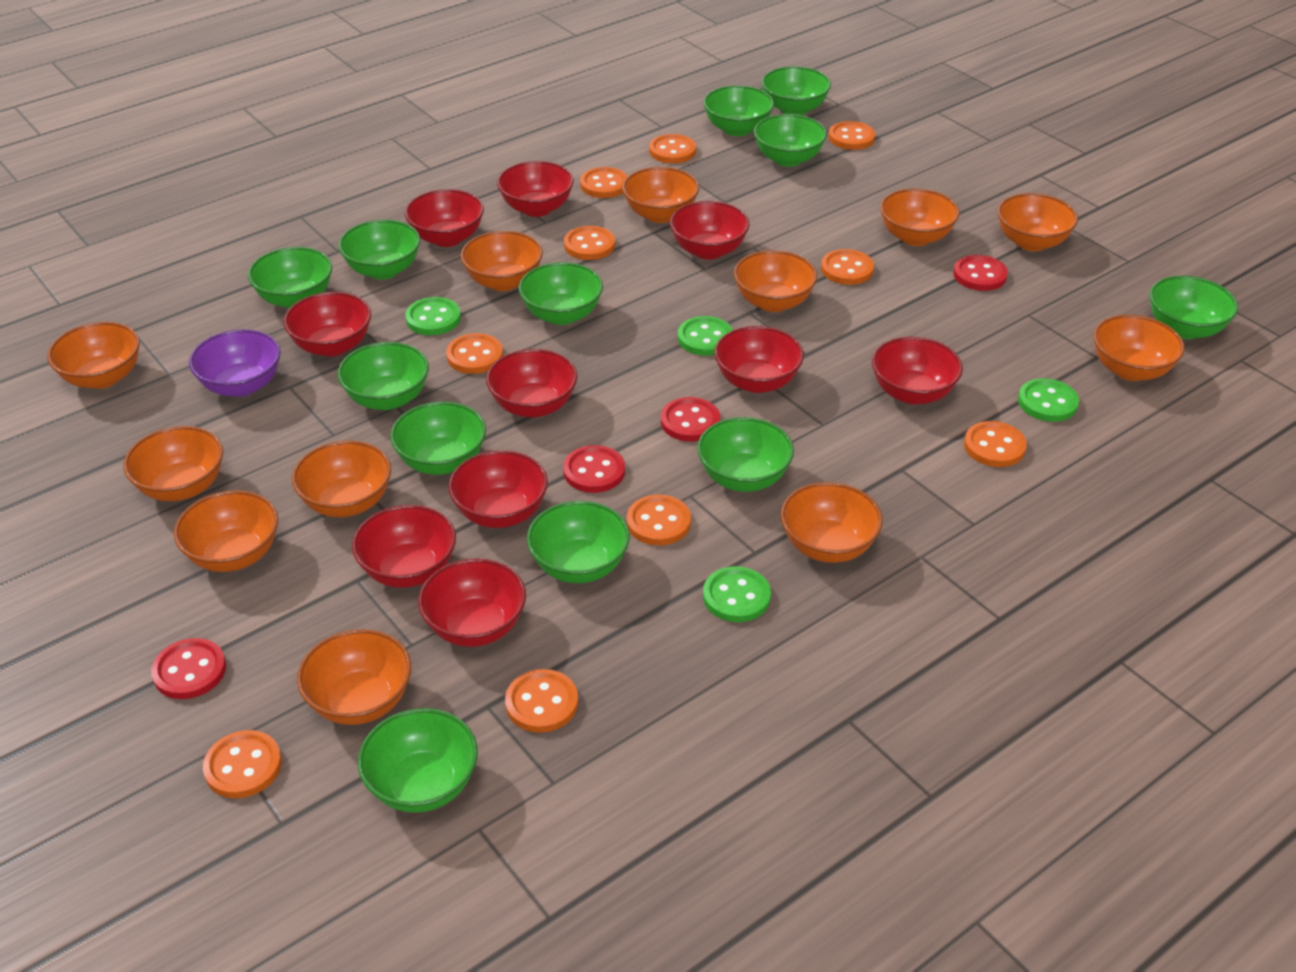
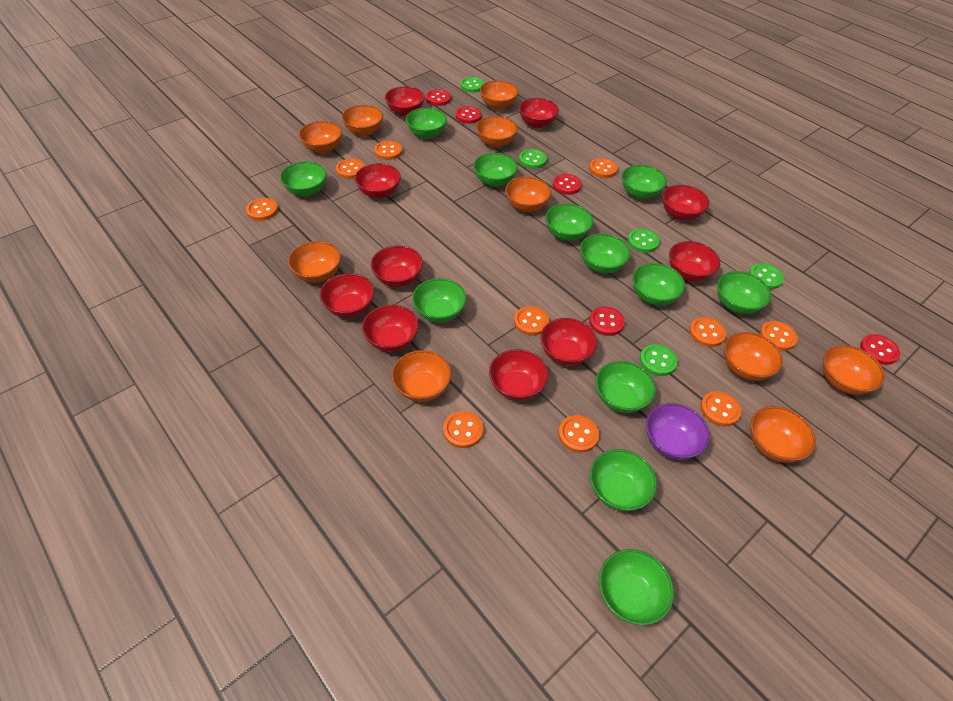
green button: [405,297,461,335] [678,316,733,356] [703,566,771,622] [1018,378,1079,422] = 4 -> [460,77,484,93] [519,149,547,169] [628,229,660,253] [640,344,678,376] [749,263,784,289] = 5
orange bowl: [47,322,140,389] [123,426,223,501] [174,490,278,572] [292,441,391,517] [297,629,411,725] [460,231,543,291] [622,167,699,223] [734,250,817,312] [781,482,883,563] [880,188,960,246] [997,193,1078,251] [1094,315,1185,381] = 12 -> [288,241,341,283] [299,121,342,154] [342,105,383,136] [391,350,452,402] [476,116,518,148] [480,80,519,110] [505,177,551,212] [724,332,783,381] [751,406,816,463] [823,345,885,395] = 10
red button: [151,638,226,699] [563,445,625,493] [661,397,720,442] [953,255,1008,291] = 4 -> [426,89,451,106] [456,106,481,124] [553,174,582,195] [589,307,625,336] [860,334,900,365] = 5

